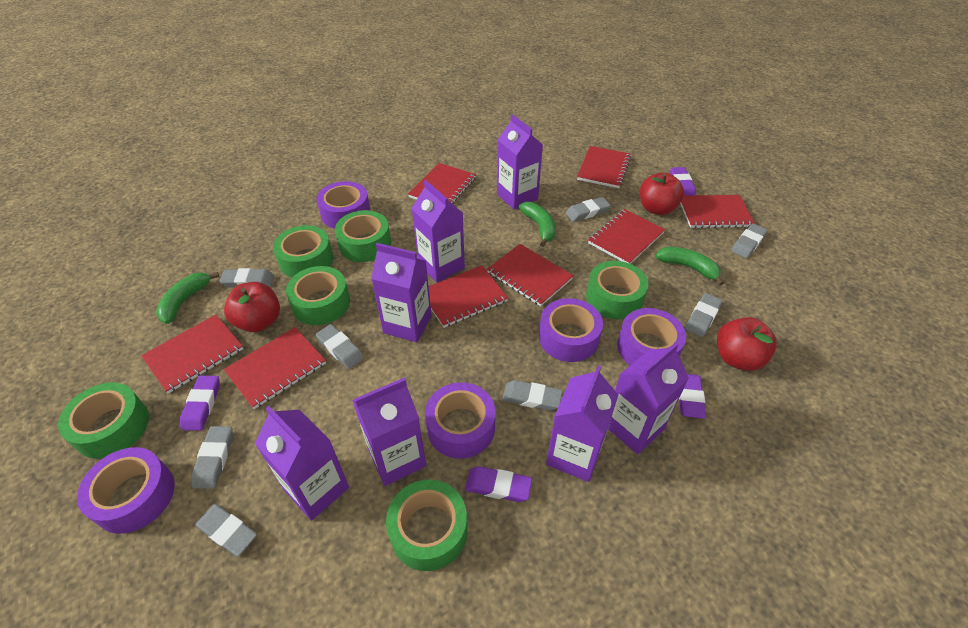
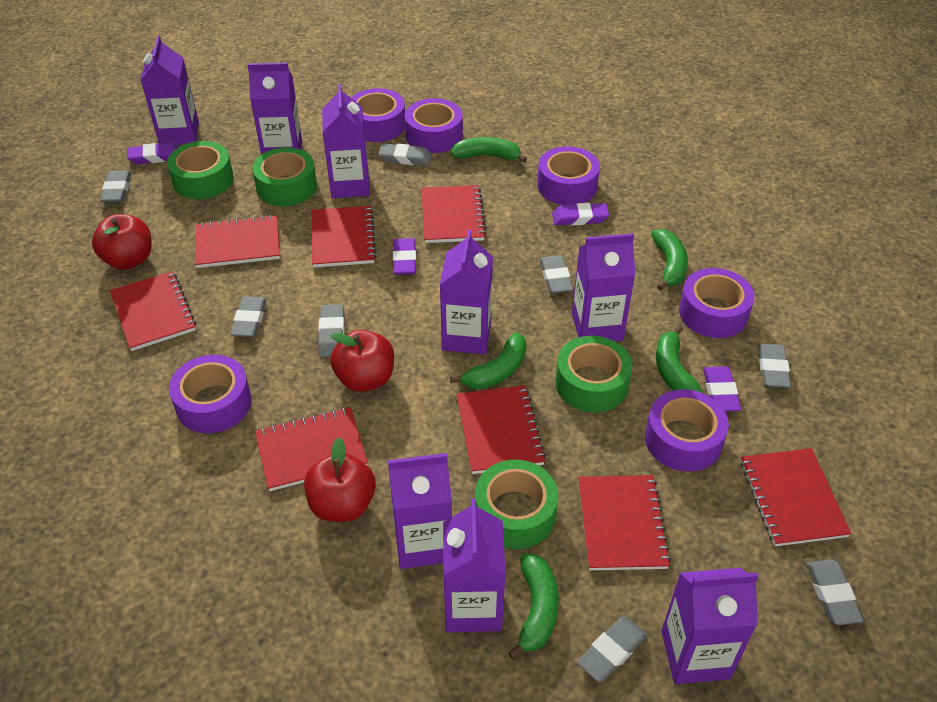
green banana: [156,272,219,324] [519,202,556,247] [655,247,724,286] = 3 -> [450,332,527,389] [451,137,527,163] [508,554,559,660] [651,229,688,291] [656,325,703,393] = 5
green tape: [58,382,149,459] [273,225,333,278] [286,266,350,325] [335,210,391,262] [386,480,468,571] [586,261,648,319] = 6 -> [167,141,234,199] [252,147,317,206] [475,460,558,549] [555,336,632,413] = 4
purple carton: [255,406,349,521] [352,378,426,486] [371,243,432,342] [411,180,465,283] [497,114,543,210] [546,366,618,482] [608,342,689,454] = 7 -> [140,35,199,145] [247,63,302,155] [322,84,370,198] [388,453,452,569] [440,230,493,354] [443,499,505,632] [572,233,635,341] [662,568,759,684] = 8
purple tape: [77,447,175,534] [317,181,370,229] [425,382,495,459] [539,298,603,362] [617,308,686,365] = 5 -> [169,355,251,433] [351,88,405,142] [405,98,463,153] [537,146,600,205] [645,389,729,472] [679,268,754,338] = 6

